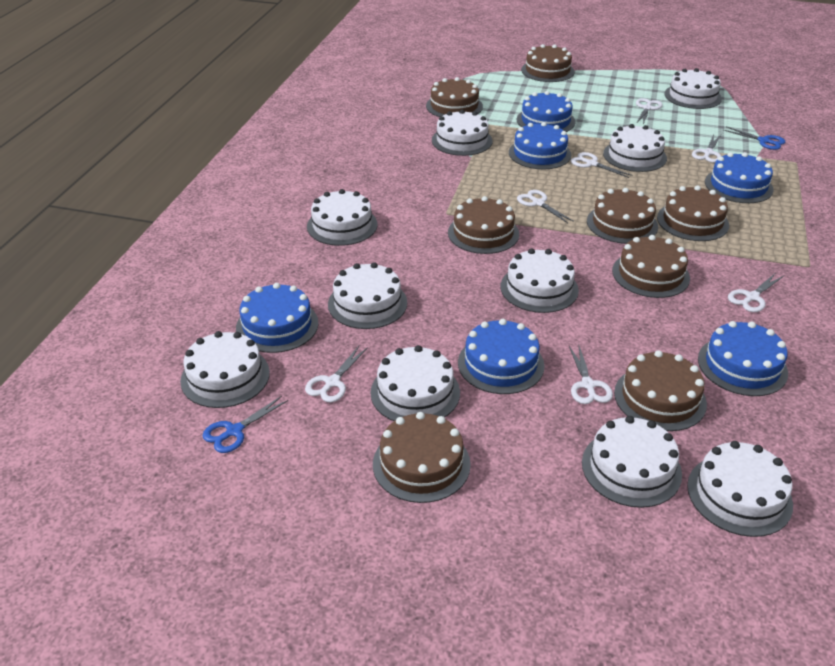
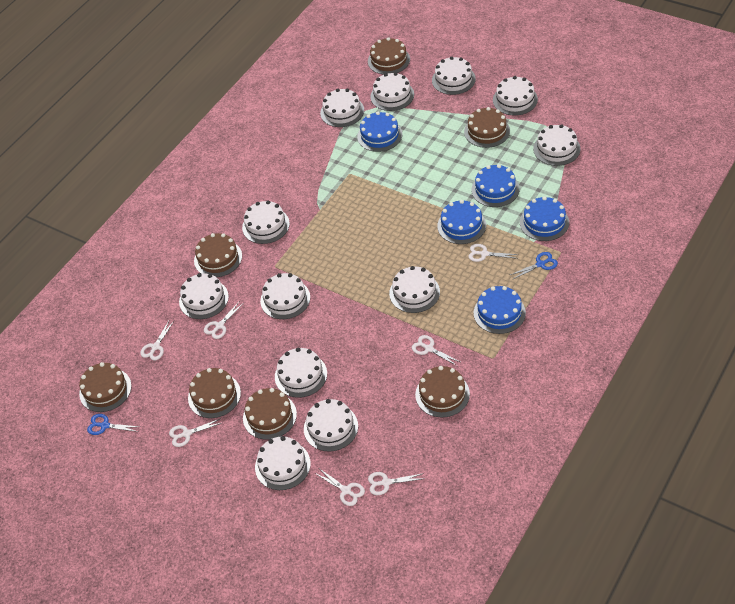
blue cake: [236,283,319,353] [458,319,545,394] [509,122,571,169] [517,91,576,132] [698,321,788,396] [705,152,774,203] = 6 -> [357,112,402,152] [437,200,486,244] [472,164,519,207] [474,286,526,334] [520,196,569,241] = 5
brown cake: [373,412,471,503] [426,77,483,117] [448,196,519,254] [521,44,575,82] [587,188,658,244] [612,235,690,298] [614,350,707,431] [657,186,729,241] = 8 -> [79,362,132,412] [188,368,241,418] [194,233,242,277] [243,388,297,440] [368,37,410,75] [415,366,470,417] [464,107,510,148] = 7
white cake: [180,331,270,408] [307,189,377,246] [328,262,407,329] [371,345,460,421] [432,110,492,156] [501,248,579,313] [582,416,682,508] [603,124,667,172] [664,68,722,109] [687,441,793,537] = 10 -> [179,273,229,319] [242,200,290,244] [255,436,311,490] [260,273,310,319] [275,347,327,398] [304,399,358,452] [320,89,364,127] [370,72,414,111] [389,266,440,313] [432,56,476,95] [493,76,538,115] [533,124,581,166] = 12

